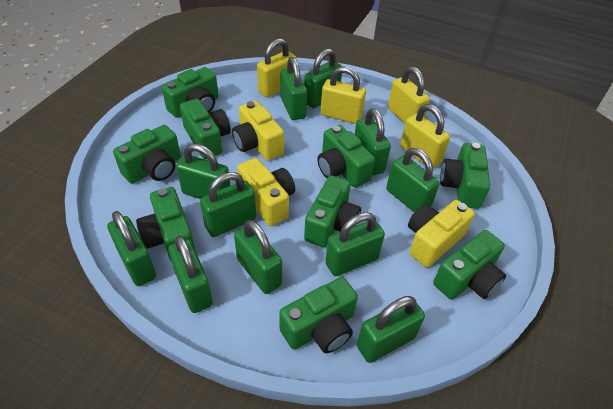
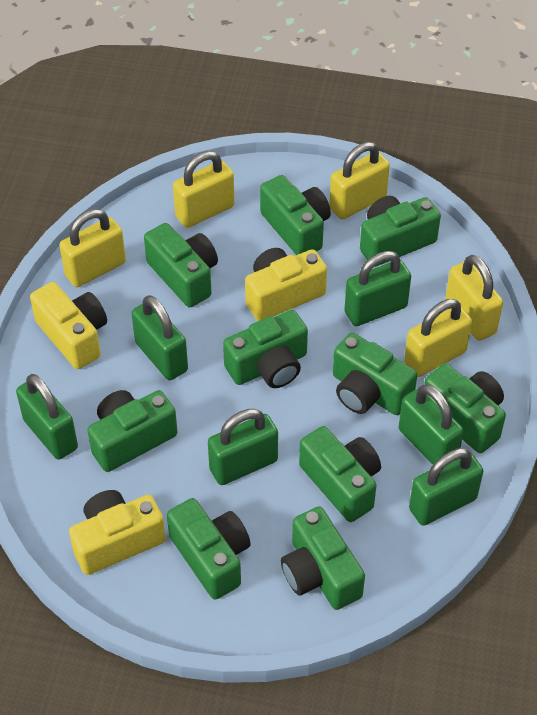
green camera: [113,125,181,184] [136,187,195,262] [162,67,219,118] [180,99,231,159] [279,277,358,353] [304,175,361,247] [317,125,375,188] [433,230,506,300] [440,143,490,209] = 9 -> [87,390,177,472] [144,223,218,307] [167,498,251,600] [223,310,308,388] [260,175,331,255] [281,506,365,610] [299,426,381,522] [333,333,417,415] [360,196,441,267] [424,363,506,453] = 10
green padlock: [107,211,156,286] [168,235,213,313] [176,143,230,199] [200,172,256,237] [234,220,282,294] [280,57,307,120] [304,49,342,109] [325,212,385,276] [355,108,391,176] [357,296,425,363] [386,148,440,212] = 11 -> [16,374,78,460] [131,295,188,380] [208,409,278,485] [344,251,411,326] [399,384,464,465] [409,448,483,526] = 6
yellow padlock: [257,38,296,97] [320,66,366,124] [388,66,430,123] [400,104,450,168] = 4 -> [59,209,126,287] [173,151,235,228] [329,142,390,220] [404,299,472,377] [445,255,503,341] = 5

